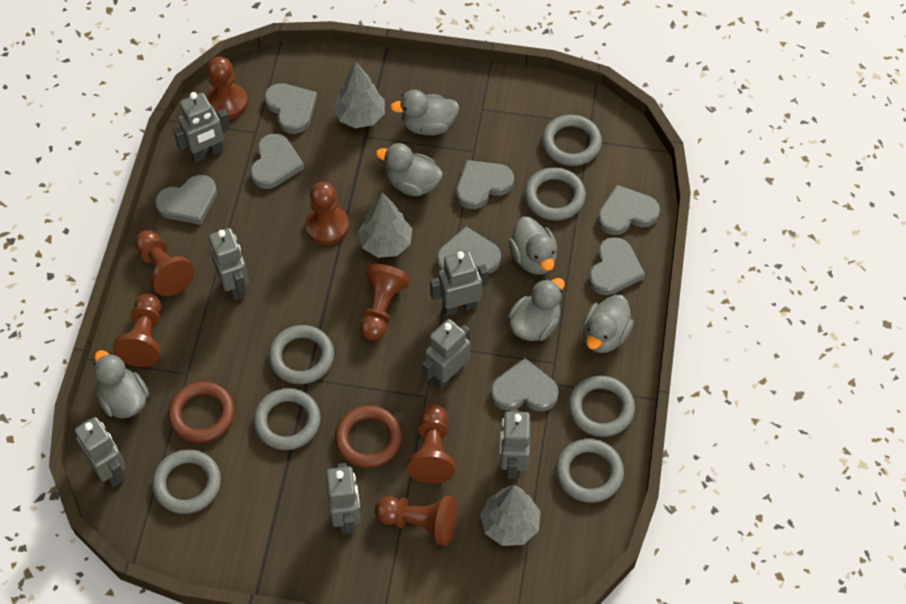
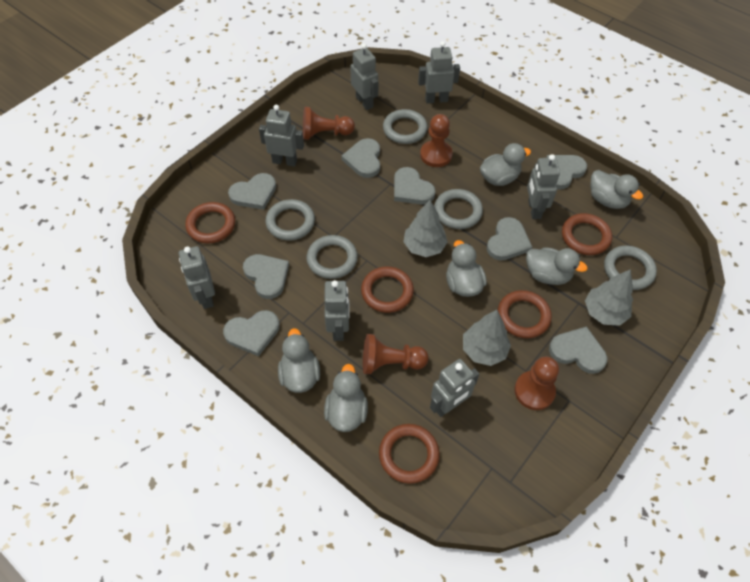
brown pawn: [113,293,161,367] [135,230,195,296] [206,57,248,119] [305,182,349,245] [360,264,410,341] [375,496,457,546] [407,405,455,483] = 7 -> [303,107,355,140] [363,334,429,374] [420,114,453,167] [514,357,559,410] = 4
brown ring: [168,381,235,443] [335,405,402,468] = 2 -> [185,202,235,243] [361,266,414,313] [379,424,440,484] [498,290,552,338] [562,213,612,255] = 5
grey ring: [152,449,221,514] [254,388,320,450] [269,325,334,384] [524,167,586,221] [542,115,602,166] [556,439,624,503] [568,375,635,437] = 7 -> [266,199,315,240] [307,235,358,279] [383,109,427,144] [434,189,483,229] [604,245,657,290] = 5

